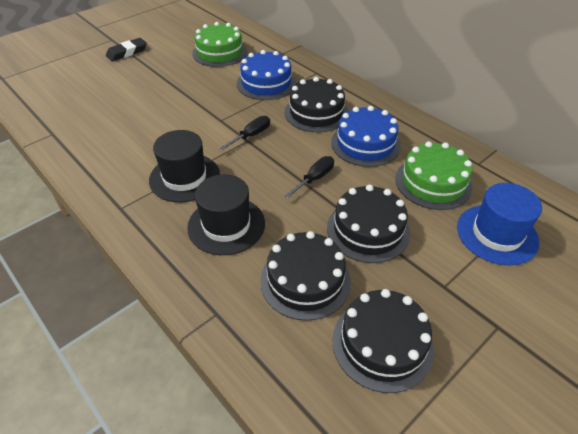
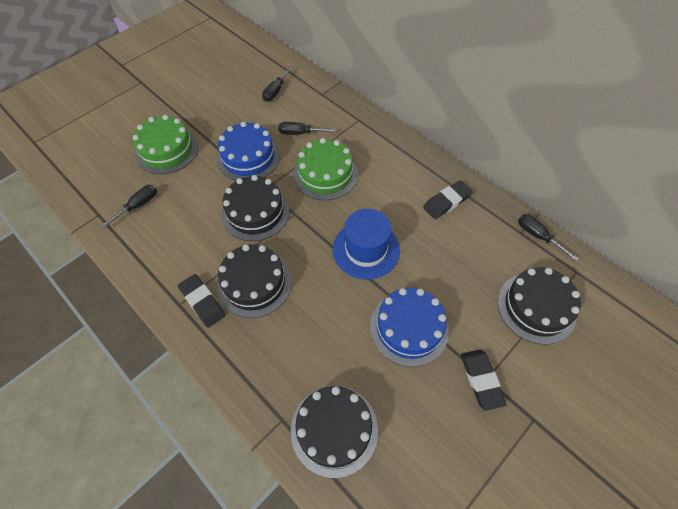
black eraser: [106,38,147,61] = 1 -> [178,274,225,328] [423,180,472,219] [461,349,507,411] = 3
black hat: [149,130,220,202] [187,174,265,255] = 2 -> none = 0
black screwdriver: [220,116,270,150] [285,156,334,198] = 2 -> [101,185,157,228] [262,66,293,102] [278,122,336,135] [518,214,579,261] = 4

